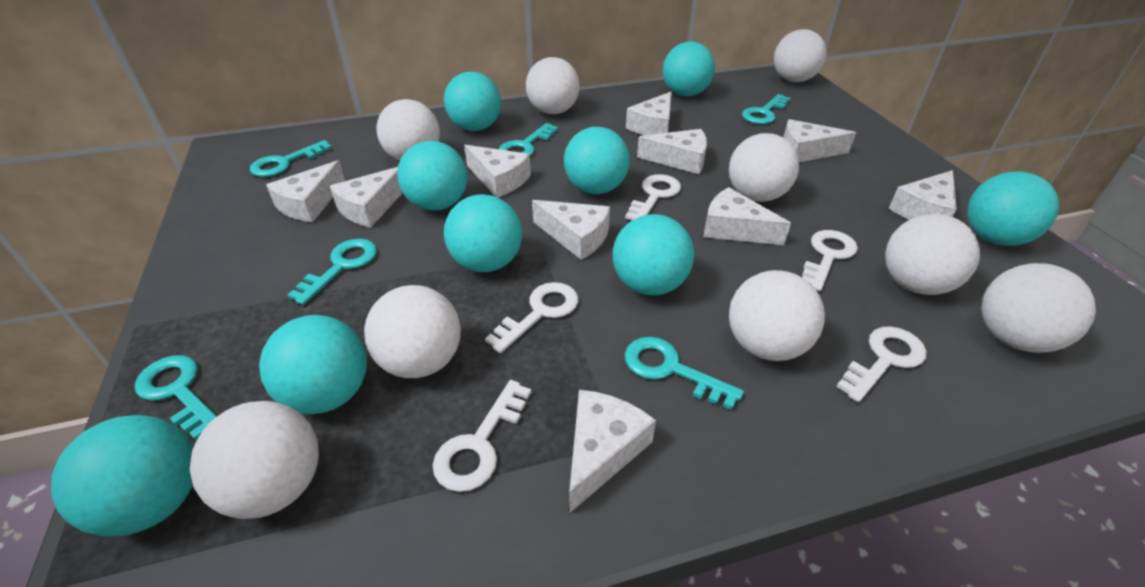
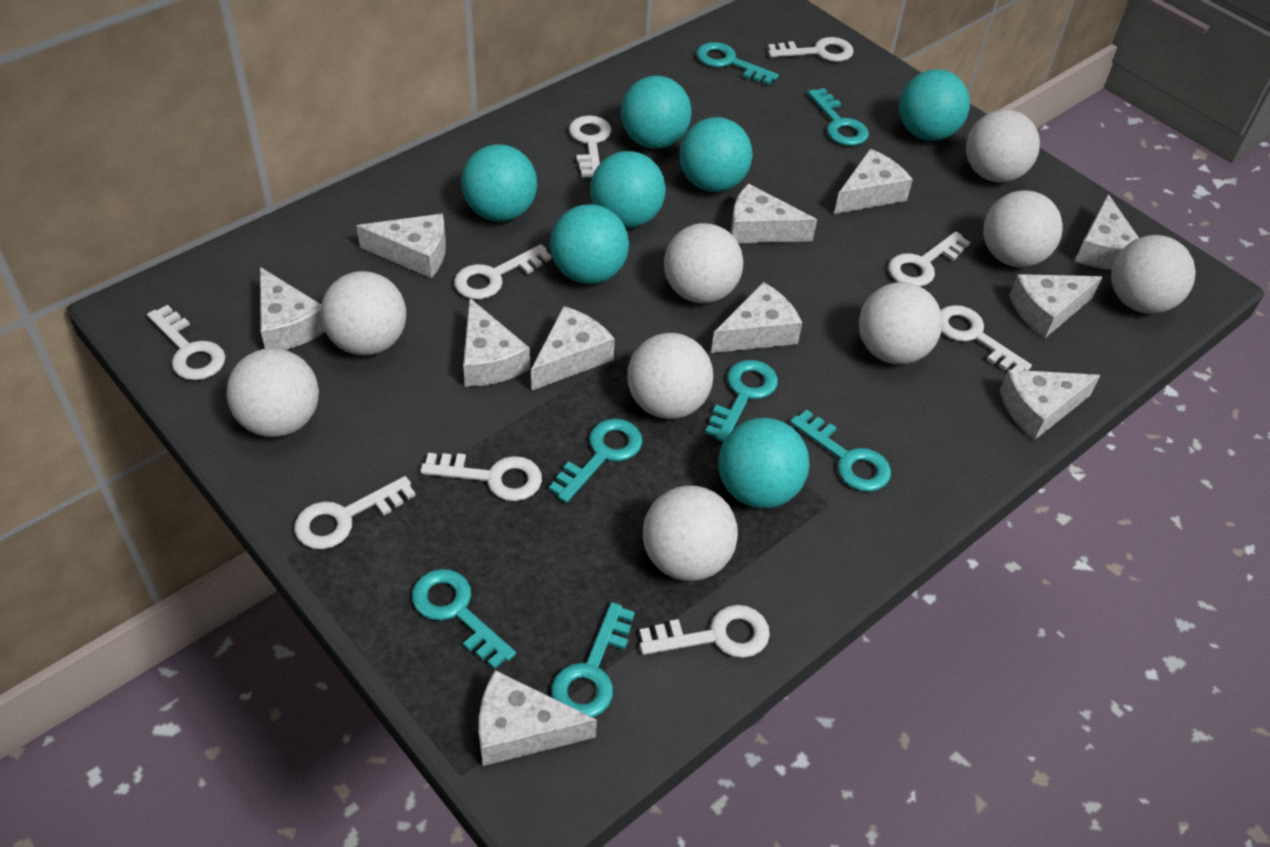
turquoise ball: [51,415,194,537] [259,315,367,414] [397,141,467,210] [444,72,501,131] [444,194,522,272] [564,127,630,194] [613,214,694,295] [663,41,715,96] [967,171,1059,246] = 9 -> [461,144,537,221] [550,204,629,284] [590,151,666,228] [621,76,692,149] [679,117,753,192] [718,418,809,508] [899,69,970,141] = 7
turquoise key: [135,355,217,440] [250,140,332,177] [288,238,377,305] [499,123,558,156] [625,337,744,410] [742,94,791,124] = 6 -> [412,569,516,670] [549,418,643,503] [551,602,635,718] [697,42,779,85] [705,360,778,442] [790,410,891,492] [808,88,869,146] = 7
white cheese: [266,160,345,222] [330,167,403,228] [464,145,531,197] [532,200,610,260] [569,390,656,514] [626,92,672,135] [637,129,707,174] [703,187,791,245] [783,119,856,162] [888,170,957,220] = 10 -> [260,267,325,350] [356,214,446,278] [463,298,530,387] [479,670,597,766] [531,306,615,391] [711,282,802,353] [730,184,817,243] [834,149,913,214] [1000,370,1100,440] [1009,274,1102,339] [1075,194,1139,270] = 11
white key: [433,380,531,492] [485,282,579,353] [625,174,681,220] [802,230,858,291] [836,326,927,402] = 5 -> [147,305,226,380] [294,476,416,549] [420,453,542,501] [454,244,552,300] [569,115,611,177] [639,605,770,658] [768,37,854,62] [888,231,971,287] [941,305,1032,371] = 9

